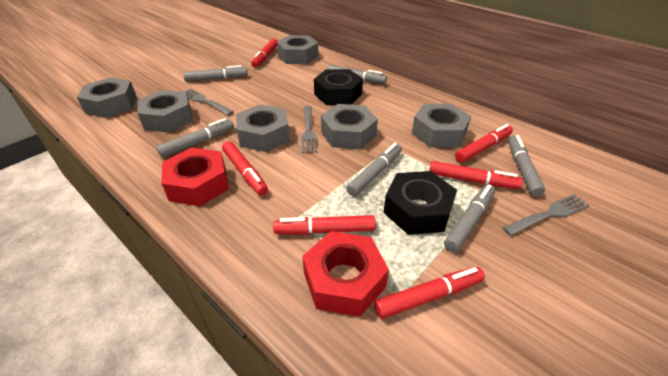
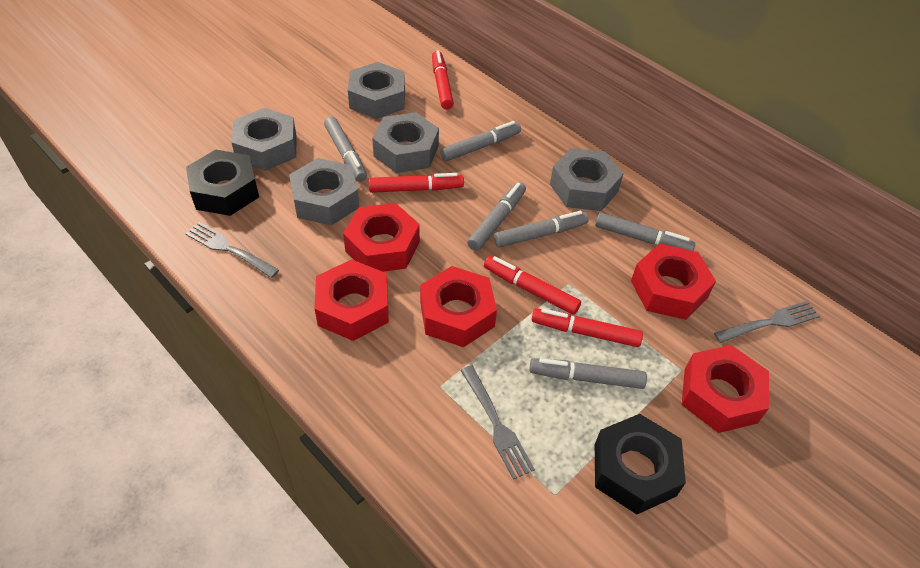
grey nut: [77,77,137,118] [137,90,193,133] [236,104,290,152] [277,35,319,64] [321,104,378,149] [412,103,471,148] = 6 -> [231,108,297,171] [289,158,359,226] [348,62,405,119] [372,112,439,173] [550,148,623,211] = 5
red marker: [222,141,268,196] [251,39,277,68] [273,215,376,235] [374,267,485,319] [429,161,523,189] [455,124,513,163] = 6 -> [369,173,464,193] [432,51,454,109] [484,256,581,315] [531,308,643,347] = 4
red nut: [161,147,229,206] [302,231,389,317] = 2 -> [314,259,389,341] [343,203,420,272] [420,266,497,347] [631,244,716,320] [682,345,769,433] = 5

